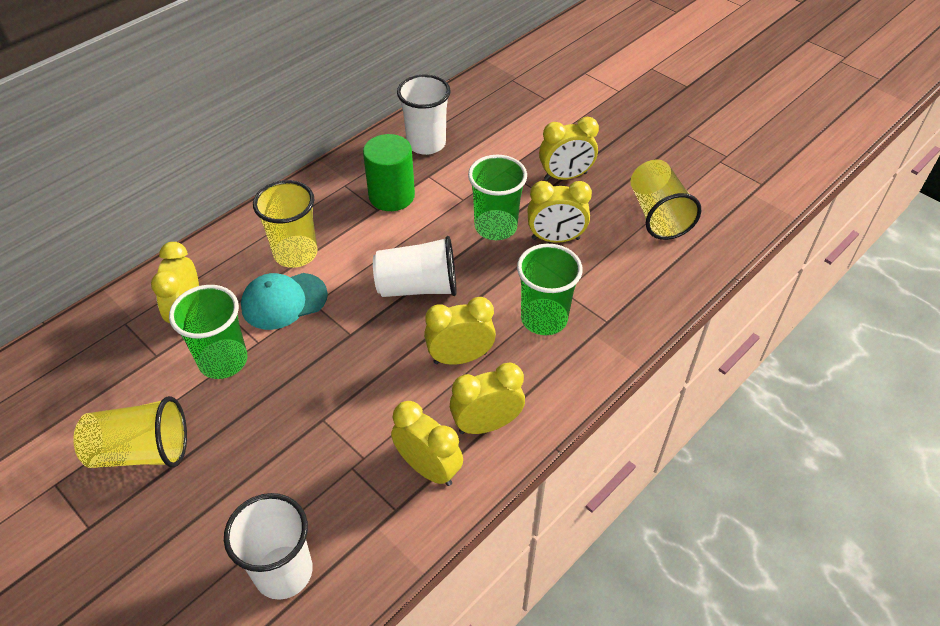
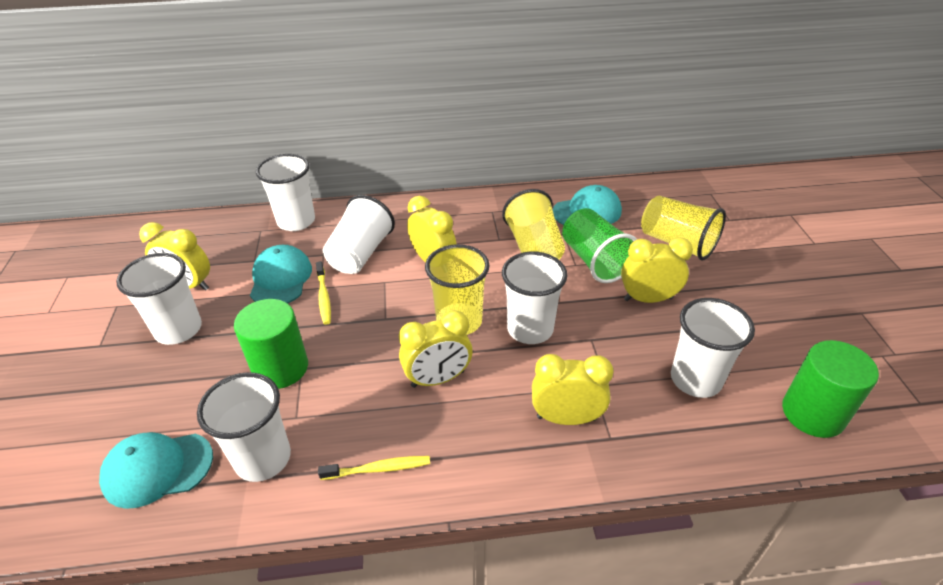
green cup: [169,285,248,379] [468,155,527,240] [517,244,583,335] = 3 -> [562,208,637,283] = 1
green cylinder: [363,134,415,211] = 1 -> [234,299,308,389] [782,340,879,438] = 2
turquoise cap: [241,273,328,330] = 1 -> [99,432,213,509] [250,245,312,304] [553,185,622,225] = 3
white cup: [224,493,313,600] [373,236,457,297] [397,74,451,155] = 3 -> [116,253,202,345] [197,372,291,482] [256,154,315,231] [323,195,395,274] [502,251,567,344] [671,298,755,398] = 6
yellow clock: [151,242,199,323] [391,401,463,486] [424,297,496,365] [450,362,525,434] [527,181,592,243] [539,117,599,181] = 6 -> [139,222,210,291] [399,310,473,388] [407,196,457,263] [532,354,614,425] [621,237,693,303] = 5
yellow toothbrush: none = 0 -> [316,261,331,325] [318,456,430,480] = 2

